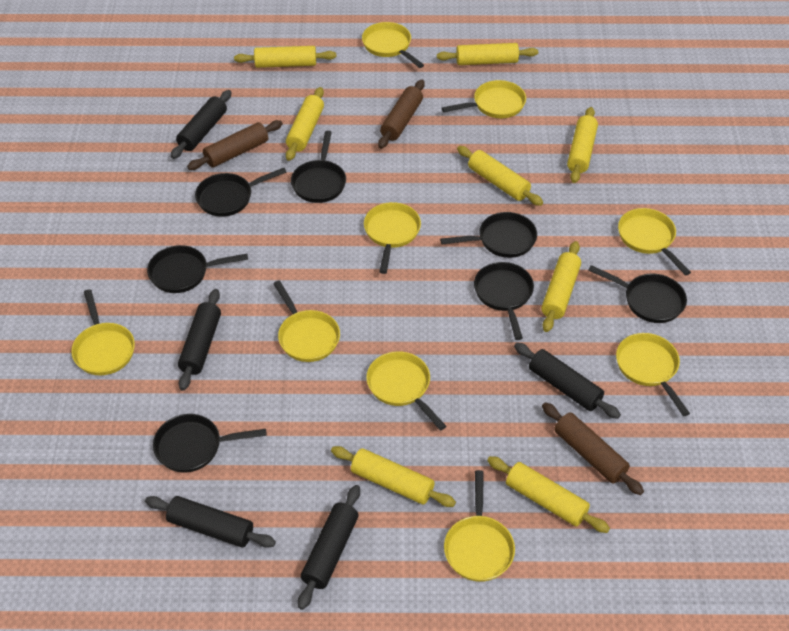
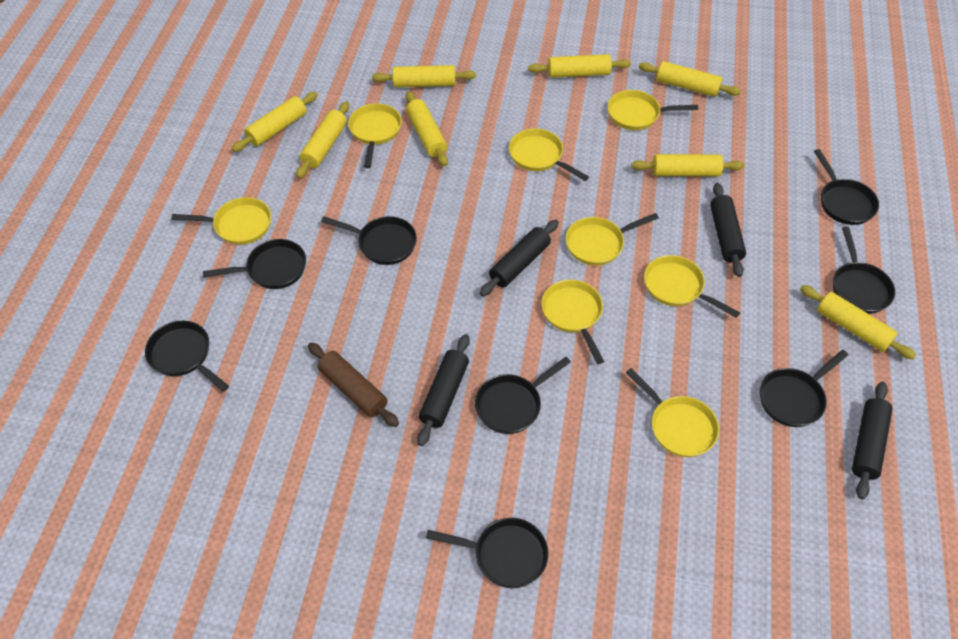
black pan: [147,245,248,293] [153,414,267,472] [195,168,287,217] [291,131,346,203] [440,212,537,258] [474,262,534,340] [588,265,687,323] = 7 -> [145,321,229,392] [203,239,306,289] [321,216,417,265] [426,518,549,588] [475,357,571,434] [760,350,848,427] [814,149,879,225] [833,227,895,314] = 8
black rolling pin: [145,496,276,548] [171,90,231,159] [178,289,221,391] [298,485,360,610] [514,343,621,419] = 5 -> [417,334,470,446] [480,220,559,296] [710,183,746,277] [852,382,892,499] = 4
brown rolling pin: [187,120,283,170] [378,80,425,149] [542,402,644,495] = 3 -> [308,343,399,427] = 1
yellow pan: [71,289,135,375] [273,280,340,362] [362,22,424,68] [364,202,421,274] [366,351,446,431] [442,80,526,118] [444,470,515,582] [616,333,690,416] [618,208,691,276] = 9 -> [171,197,271,245] [348,103,402,168] [509,128,589,181] [541,280,604,364] [566,213,659,266] [608,90,698,130] [626,368,719,457] [644,255,740,318] = 8

